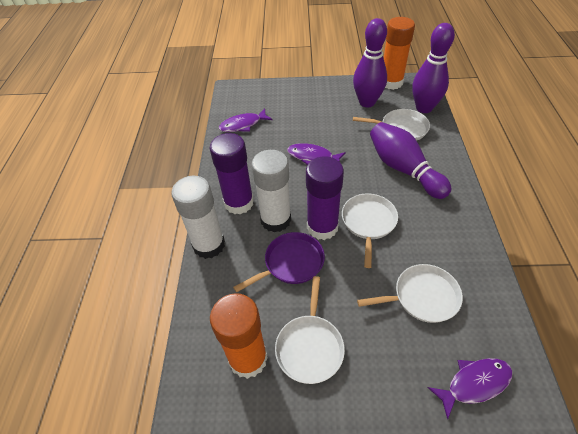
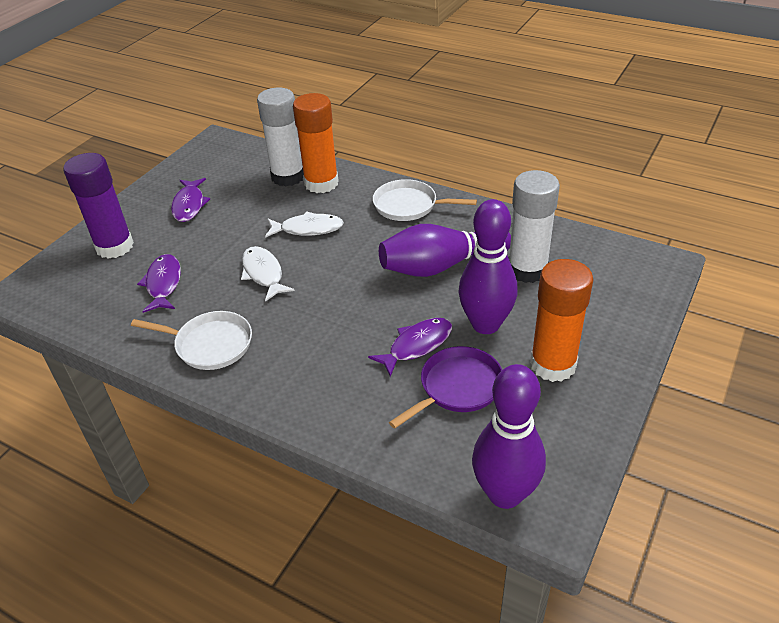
purple glue stick: [209,133,254,214] [306,156,344,240] = 2 -> [63,153,134,259] = 1
white fish: none = 0 -> [241,246,295,302] [265,211,344,238] = 2
white pan: [275,276,345,384] [342,194,398,268] [353,109,430,141] [357,264,463,323] = 4 -> [131,311,252,370] [373,179,477,221] = 2

